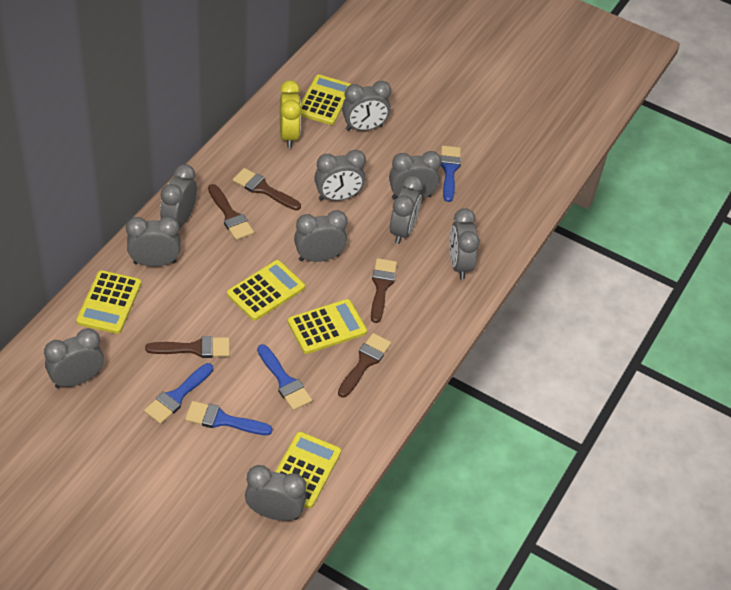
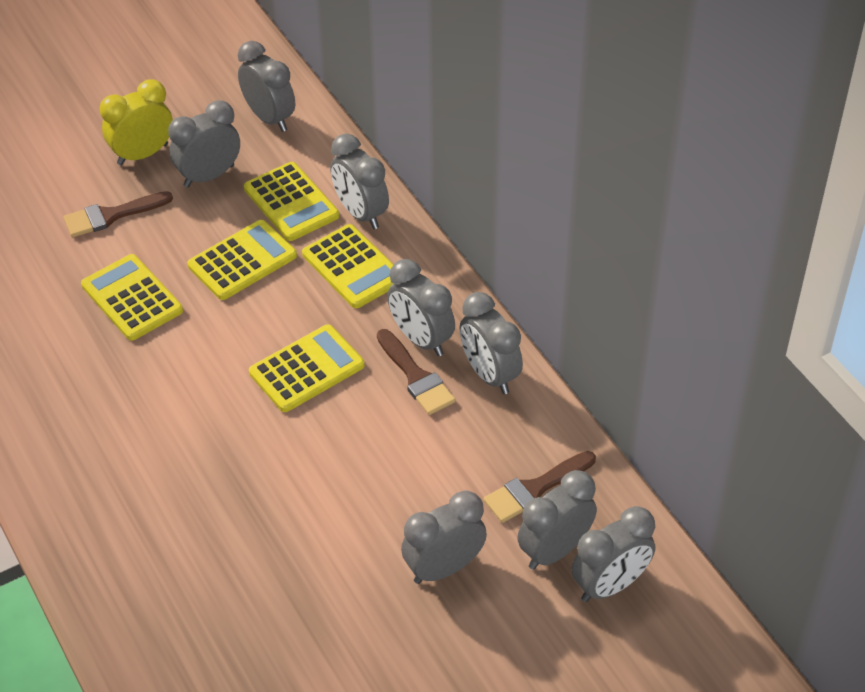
blue brush: [144,363,213,424] [185,401,272,435] [257,344,312,411] [440,146,461,202] = 4 -> none = 0
brown brush: [145,336,230,358] [208,184,254,240] [233,168,301,211] [338,333,391,398] [371,258,397,323] = 5 -> [64,191,173,237] [377,329,456,415] [484,451,596,523] = 3
grey clock: [44,328,104,389] [126,216,180,267] [160,164,197,227] [245,465,306,521] [294,210,348,262] [314,150,366,201] [342,81,391,131] [389,151,441,200] [390,175,423,244] [449,208,480,279] = 10 -> [168,100,240,187] [238,41,295,132] [330,134,389,229] [387,259,455,356] [401,490,487,584] [460,292,523,394] [517,470,597,570] [571,506,655,602] = 8

